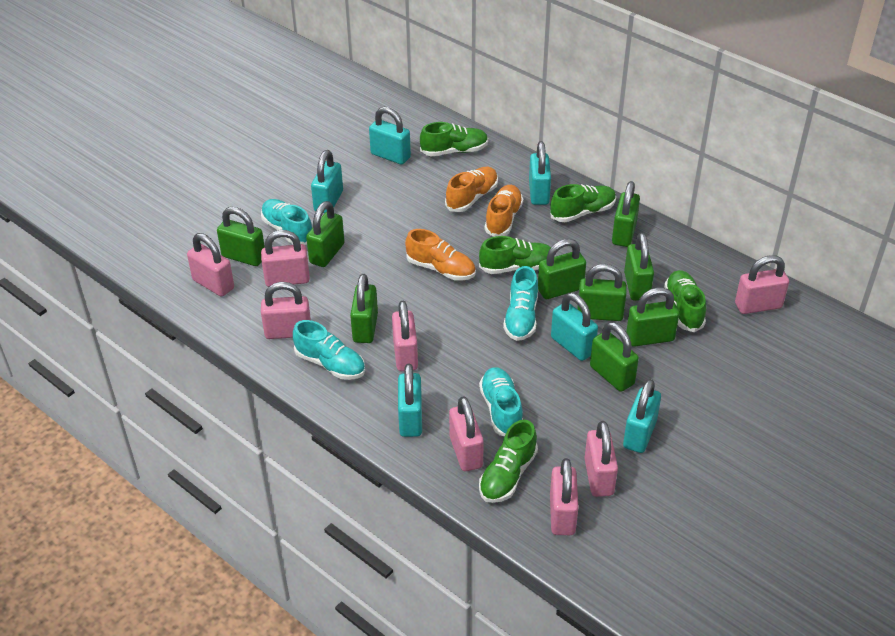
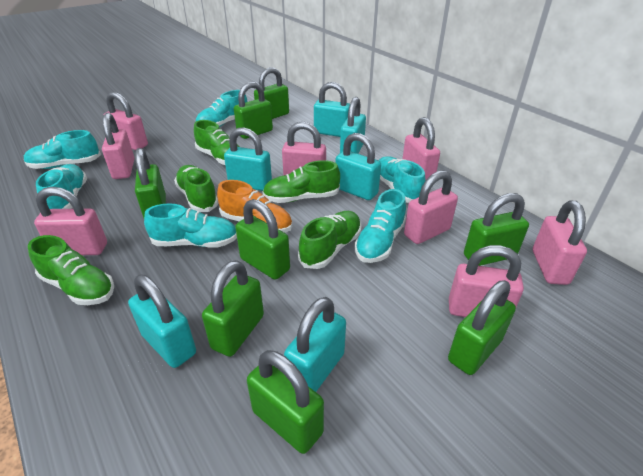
green padlock: [217,207,265,266] [306,201,345,267] [350,274,378,343] [538,239,586,299] [577,264,627,321] [590,322,639,392] [612,181,640,247] [624,233,654,301] [626,288,679,347] = 9 -> [135,148,166,218] [202,260,264,357] [234,82,273,139] [235,199,290,280] [247,350,324,454] [254,67,289,119] [448,280,516,375] [464,193,529,266] = 8
orange shoe: [405,229,476,281] [445,167,498,212] [485,185,523,237] = 3 -> [217,180,292,233] = 1
turquoise shoe: [261,199,312,245] [293,320,365,380] [479,367,523,436] [503,266,538,341] = 4 -> [24,130,101,169] [36,164,87,209] [144,203,237,248] [196,90,247,127] [355,189,406,263] [378,156,426,203] = 6

